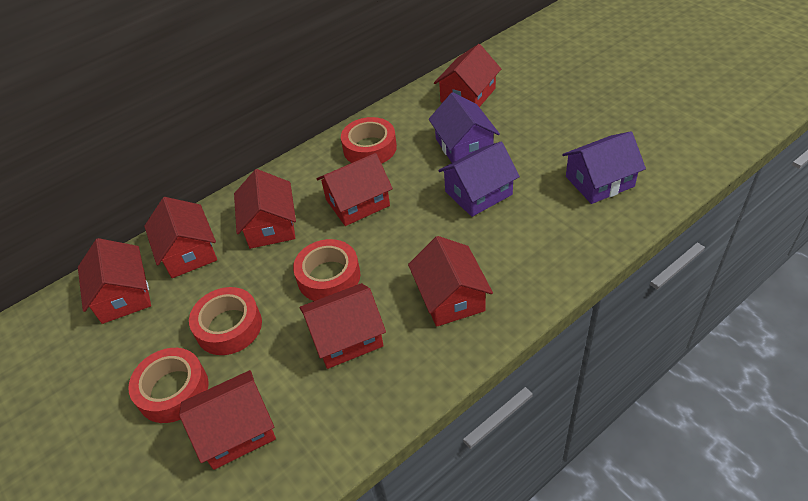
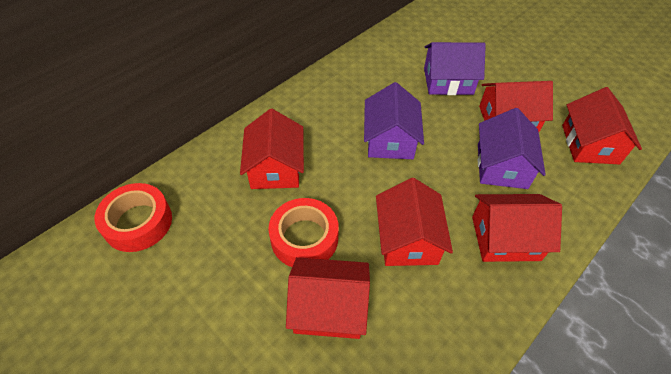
red house: [78,238,151,324] [144,197,217,278] [179,370,276,470] [234,169,296,249] [300,283,386,369] [316,153,393,226] [408,236,493,327] [434,44,501,107] = 8 -> [240,109,304,189] [286,257,370,339] [376,178,453,266] [472,194,562,262] [479,81,553,132] [562,87,642,164] = 6
red tape: [128,348,209,423] [189,287,262,355] [293,239,360,301] [341,117,397,164] = 4 -> [95,183,172,252] [268,198,339,267] = 2

